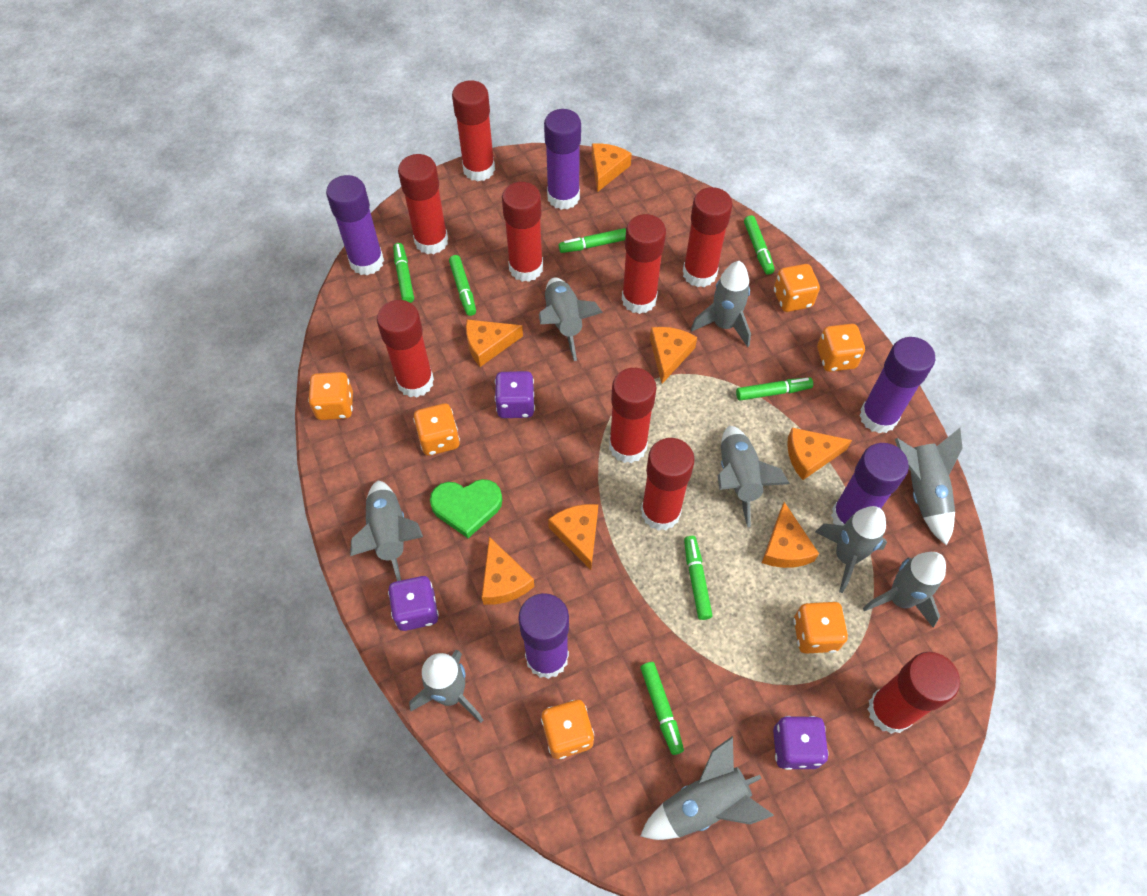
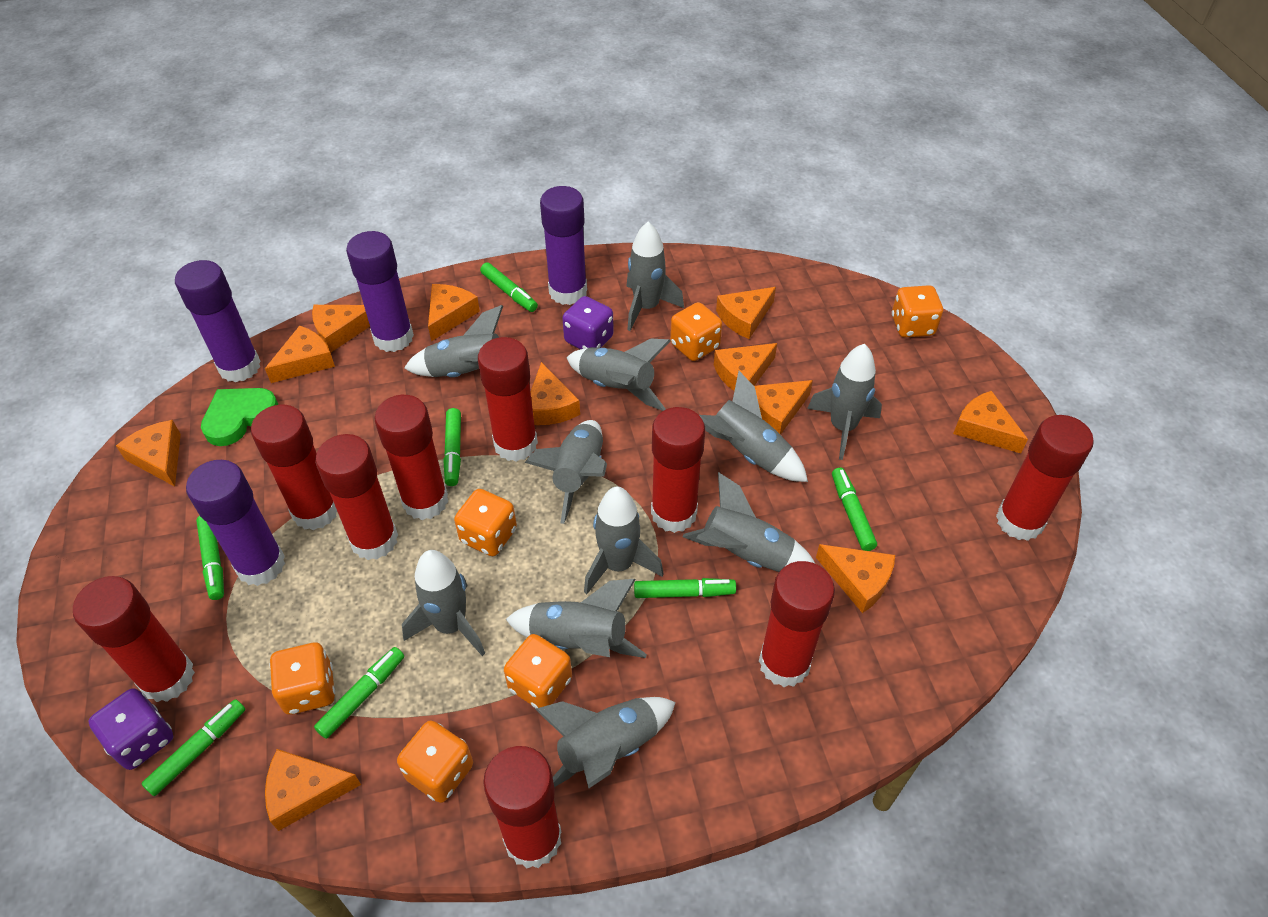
grey rocket: [350,480,423,581] [409,650,483,723] [539,278,603,361] [640,736,774,840] [691,261,751,347] [718,426,790,527] [815,506,887,593] [863,552,946,627] [895,428,963,546] = 9 -> [402,550,485,656] [404,305,503,377] [506,579,647,658] [525,420,607,524] [535,697,676,788] [566,339,670,411] [584,486,664,594] [626,222,684,331] [683,472,815,572] [699,371,808,482] [807,344,882,460] = 11
orange cheese: [466,319,523,367] [482,537,535,605] [548,504,598,570] [592,143,632,192] [650,327,697,384] [762,502,819,568] [787,428,852,480] = 7 -> [116,420,181,487] [265,325,335,383] [265,749,361,831] [312,305,370,353] [428,284,480,341] [531,362,580,425] [714,343,777,391] [716,287,776,339] [754,380,813,435] [816,544,895,613] [953,391,1028,453] = 11
purple dice: [388,576,439,631] [495,371,535,418] [773,716,829,770] = 3 -> [88,688,173,770] [562,296,614,349] = 2
purple glue stick: [326,175,384,275] [518,593,569,679] [544,109,581,210] [831,443,909,526] [859,337,935,434] = 5 -> [175,260,260,383] [186,460,285,586] [346,231,414,352] [540,186,587,305] = 4

